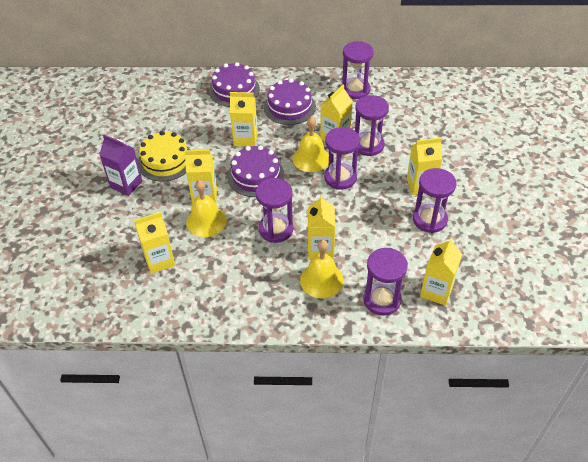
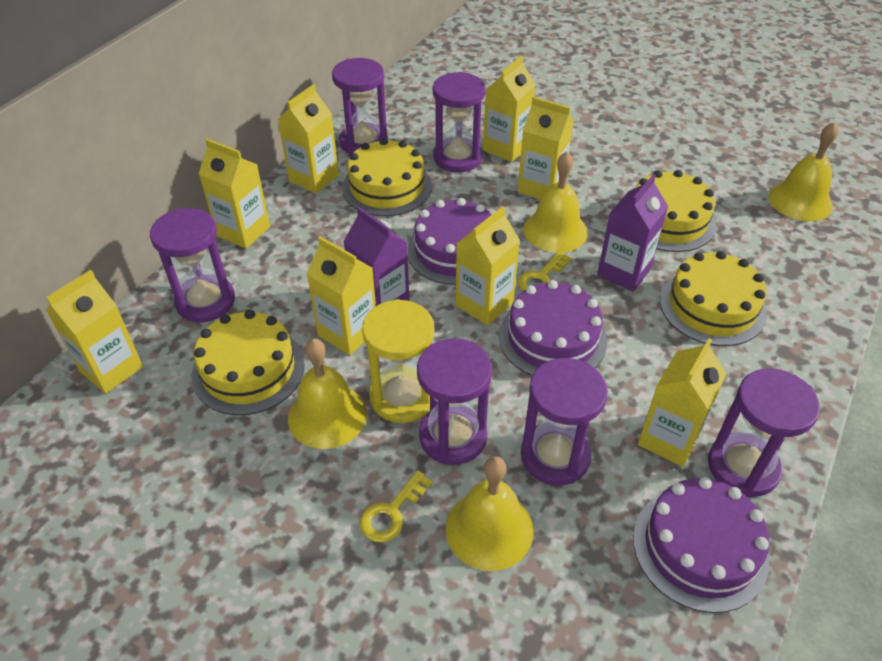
purple carton: [99,135,142,196] = 1 -> [344,207,409,306] [597,174,668,292] = 2
yellow bell: [186,180,227,237] [293,116,329,172] [300,240,344,298] = 3 -> [288,339,367,449] [446,456,533,571] [523,152,588,253] [769,122,838,221] = 4
yellow cake: [138,131,190,182] = 1 -> [192,310,305,415] [342,138,432,216] [635,170,716,252] [660,251,767,346] = 4
yellow carton: [134,212,175,274] [184,149,217,204] [230,92,258,147] [308,195,335,259] [320,84,353,141] [407,137,443,195] [420,237,462,306] = 7 -> [46,270,143,394] [199,139,270,249] [278,84,339,194] [307,236,376,355] [456,206,520,326] [483,56,536,162] [518,97,574,199] [638,338,727,467] = 8
yellow hourglass: none = 0 -> [362,299,434,423] = 1
yellow key: none = 0 -> [360,470,433,543] [518,251,572,291] = 2

